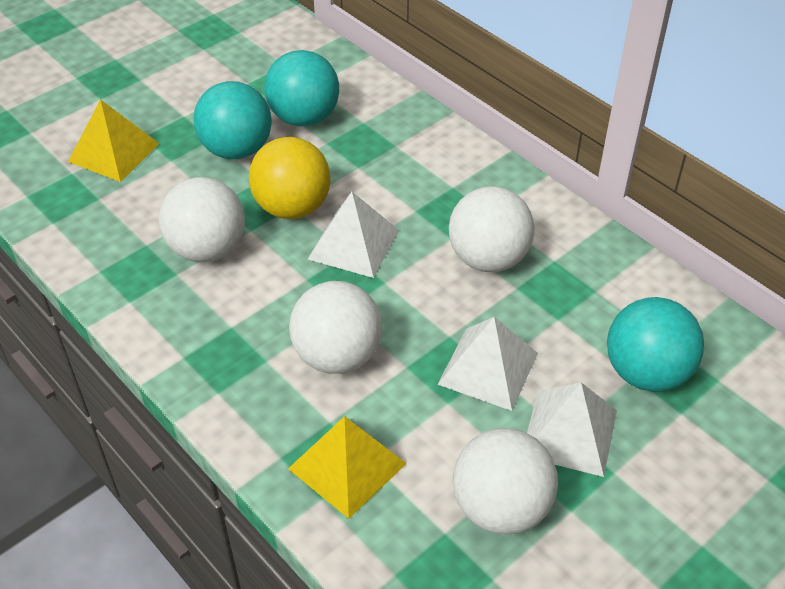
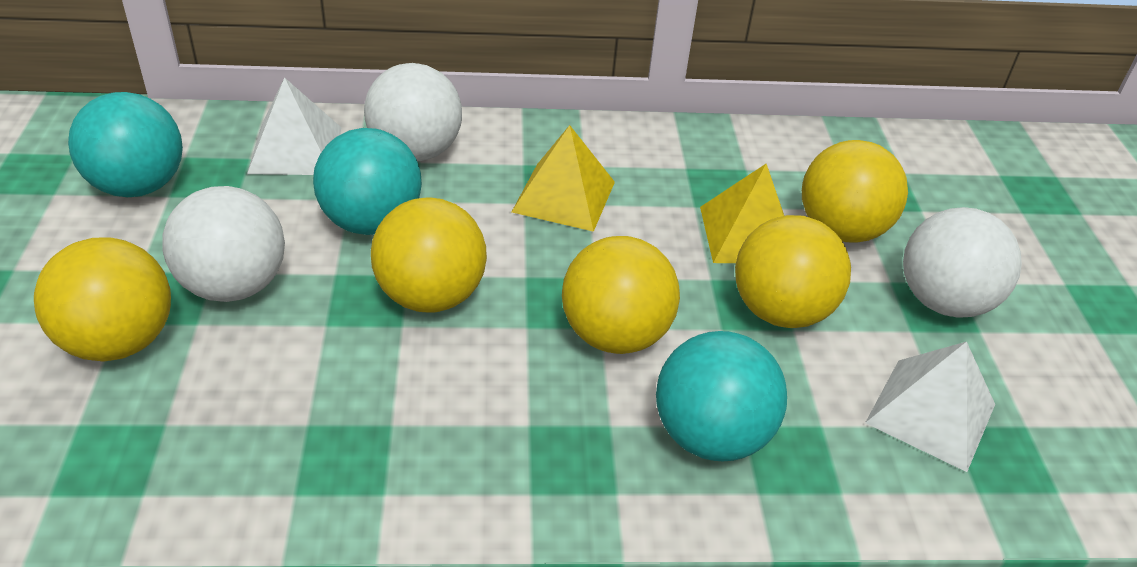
white ball: [159,177,245,262] [289,281,382,374] [449,186,535,272] [453,428,558,534] = 4 -> [162,186,285,302] [364,63,462,161] [903,207,1022,318] = 3
white pyramid: [308,192,399,278] [437,317,538,411] [527,382,617,477] = 3 -> [247,77,341,175] [865,342,995,472] = 2
yellow ball: [249,137,331,219] = 1 -> [34,238,171,362] [371,197,487,313] [562,236,680,354] [735,215,851,328] [802,140,908,243] = 5

